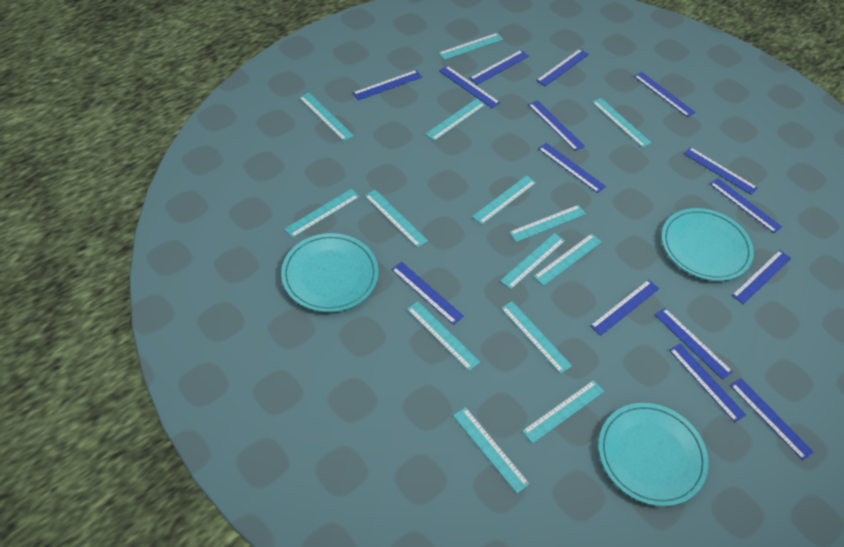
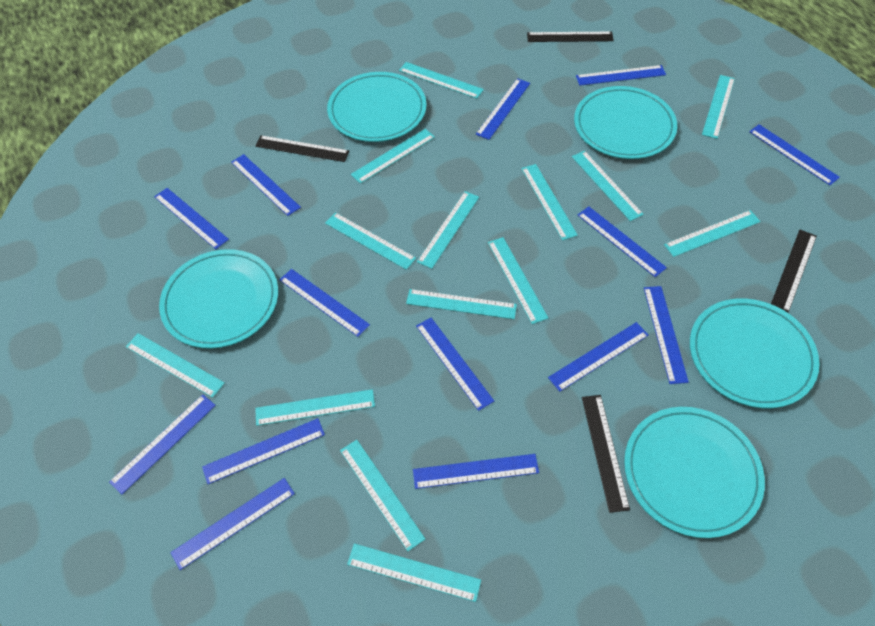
black ruler: none = 0 -> [255,135,349,162] [527,32,614,42] [582,395,630,513] [771,230,817,313] = 4
blue ruler: [353,70,422,100] [391,262,464,325] [439,66,500,108] [469,50,529,85] [528,100,585,151] [536,49,589,86] [538,143,606,193] [590,279,659,336] [634,72,695,117] [655,308,733,380] [669,343,746,422] [683,147,758,195] [710,178,782,233] [730,378,814,460] [732,250,791,304] = 15 -> [109,394,216,495] [154,188,229,249] [170,478,295,570] [202,418,325,484] [231,154,301,216] [279,269,370,337] [413,454,539,489] [416,318,494,411] [476,78,530,140] [548,322,649,392] [576,65,666,86] [578,206,667,277] [644,286,689,384] [749,124,840,185] = 14
turquoise plate: [281,233,379,312] [598,403,709,506] [661,208,754,281] = 3 -> [159,249,278,349] [327,72,427,142] [574,86,677,159] [624,407,765,538] [690,299,820,408] = 5

